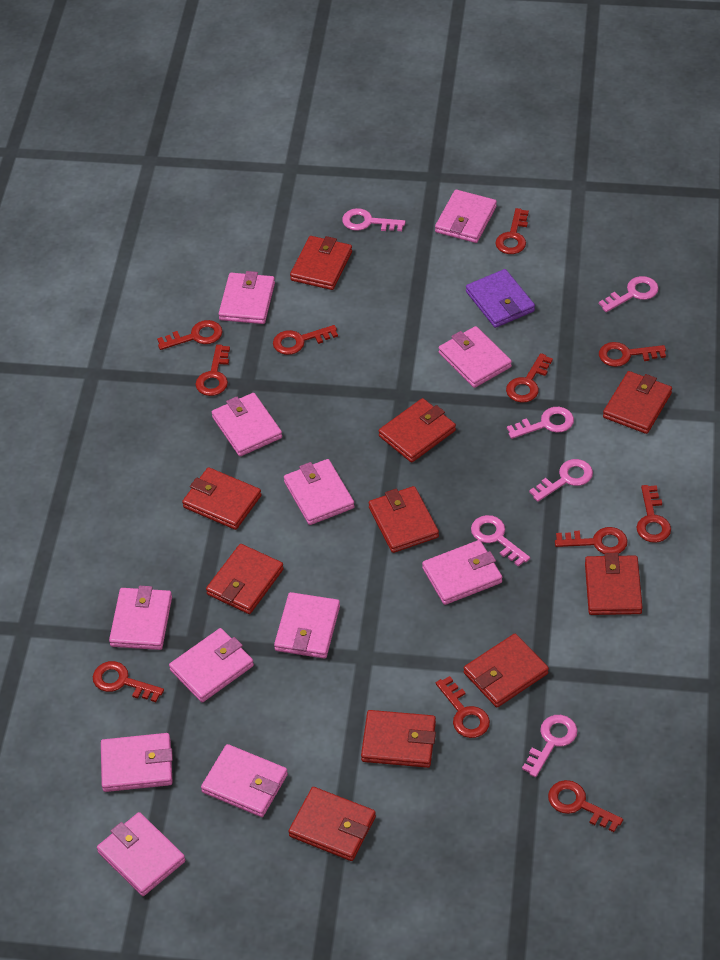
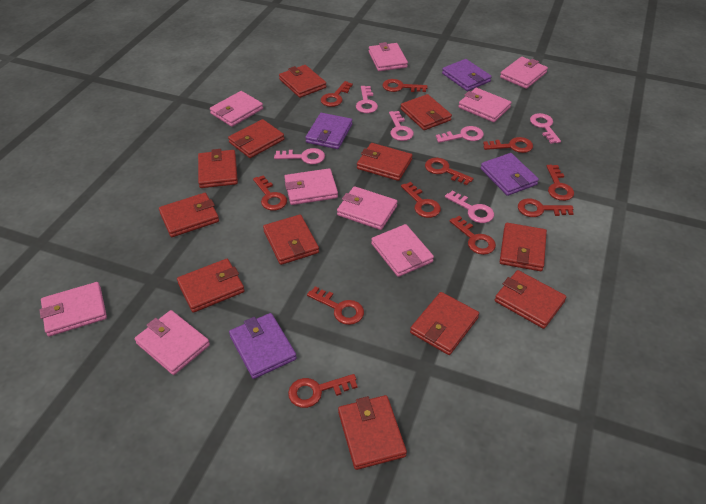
pink wallet: [97,812,185,896] [101,733,173,792] [109,586,172,650] [169,628,254,702] [201,744,288,817] [212,393,282,456] [218,271,275,324] [274,592,340,658] [284,459,355,525] [422,540,502,605] [435,190,497,243] [439,326,512,388] = 12 -> [40,282,107,336] [135,310,210,375] [210,91,263,127] [284,168,338,205] [337,186,398,230] [369,42,408,71] [371,224,434,277] [458,88,511,122] [500,57,548,89] = 9
purple wallet: [466,269,535,328] = 1 -> [229,313,297,379] [305,113,352,149] [442,59,492,91] [481,153,539,196] = 4
red wallet: [182,467,261,530] [206,544,284,614] [288,787,376,861] [290,236,352,290] [361,710,436,768] [369,486,439,553] [378,398,456,463] [464,634,549,707] [585,553,643,615] [603,371,672,434] = 10 -> [159,193,219,237] [177,259,245,313] [198,149,238,188] [228,119,284,158] [263,215,319,265] [279,65,326,98] [338,395,407,470] [357,143,413,181] [401,94,452,130] [410,292,479,355] [495,270,566,329] [500,223,547,271] = 12

